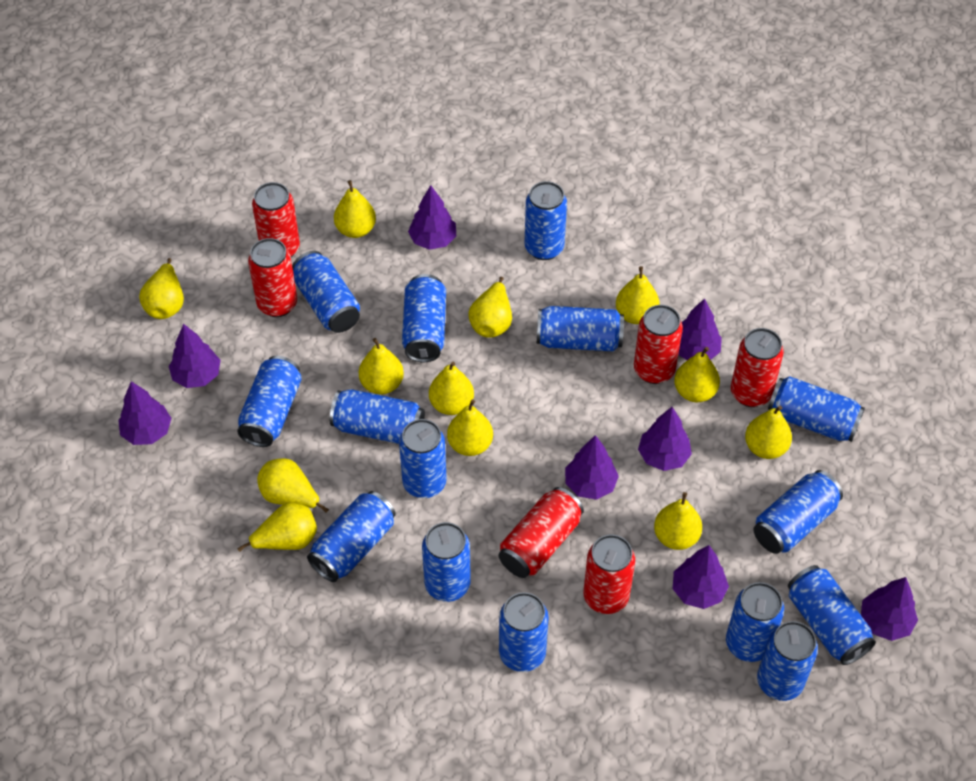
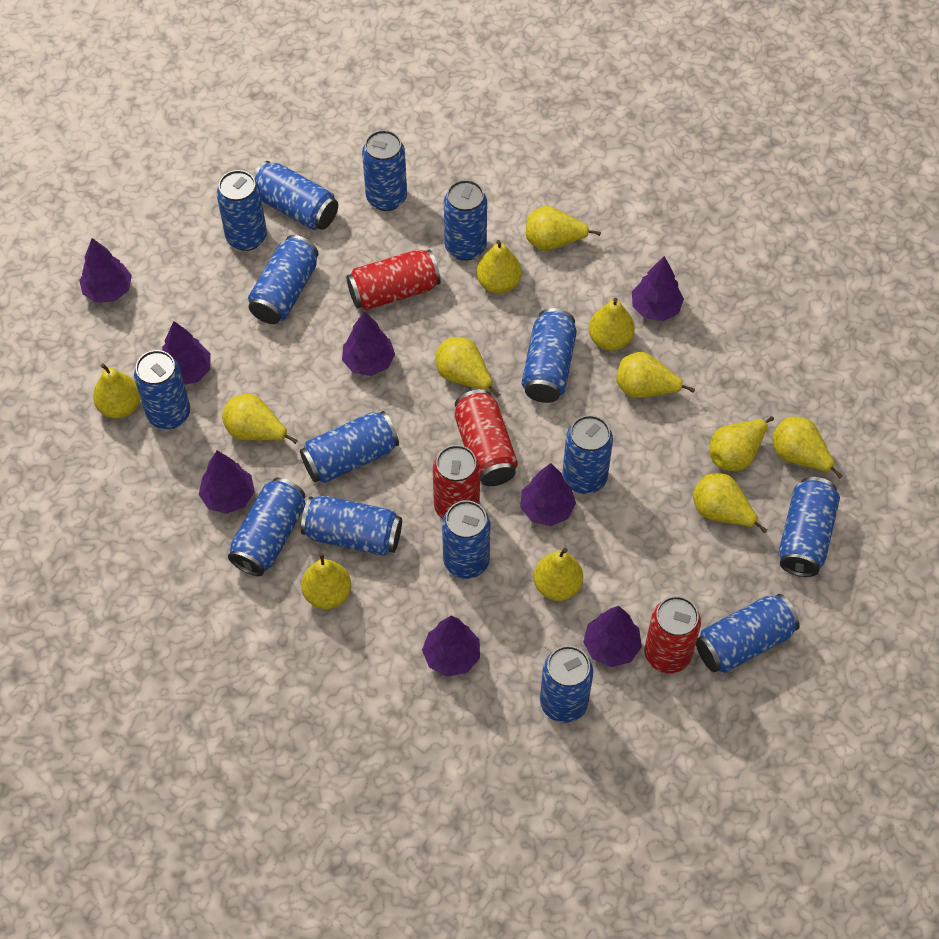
red can: [248,238,297,317] [252,182,300,257] [498,487,584,578] [584,534,635,614] [634,305,683,384] [731,328,784,407] = 6 -> [347,249,441,310] [433,445,480,519] [455,389,518,486] [644,596,701,674] = 4

